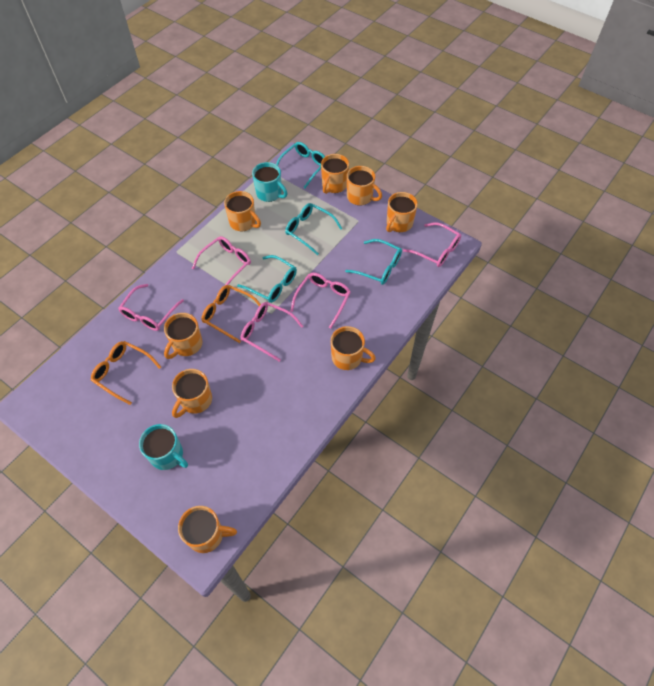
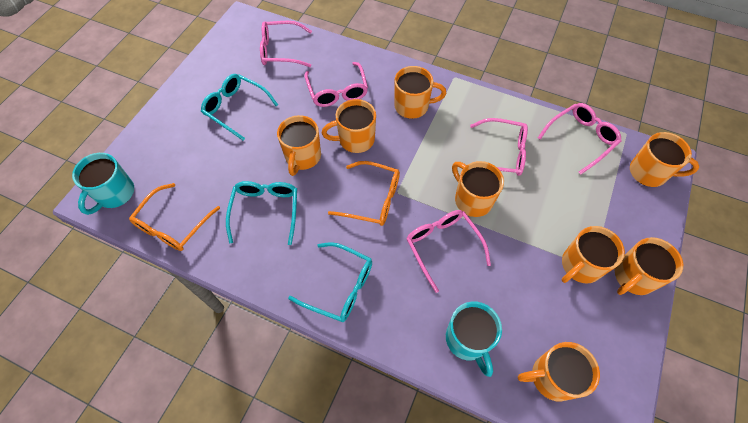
turquoise glasses: [237,255,297,303] [276,142,325,189] [285,203,343,255] [345,239,402,285] = 4 -> [201,74,278,141] [226,181,297,245] [288,242,372,322] = 3

